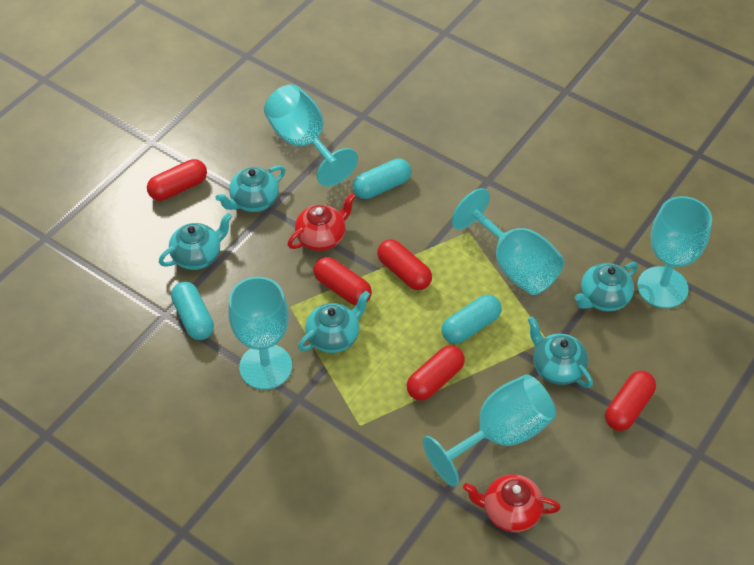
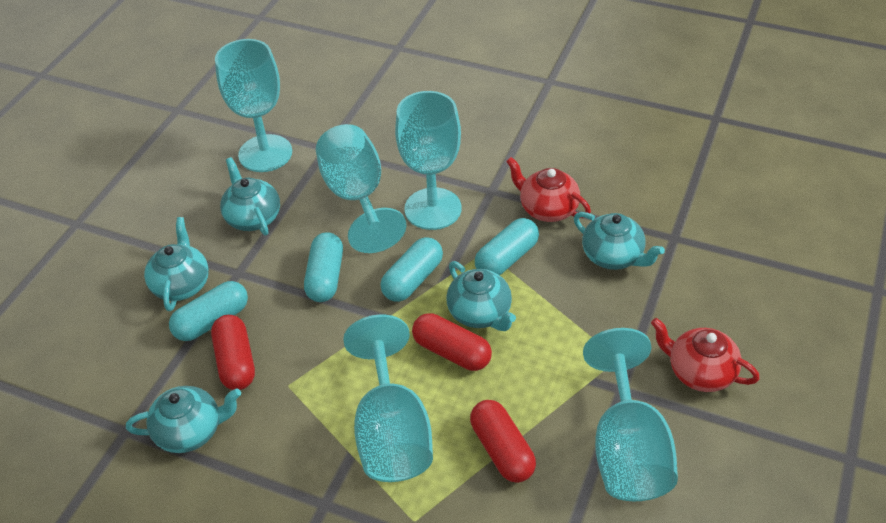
red capsule: [147,159,207,201] [313,257,372,305] [377,239,432,290] [407,345,465,401] [605,371,656,431] = 5 -> [211,315,255,390] [412,313,492,371] [470,400,536,483] = 3
turquoise capsule: [171,282,214,340] [353,159,411,199] [442,295,502,344] = 3 -> [169,281,248,341] [304,232,343,302] [380,237,443,302] [475,218,539,275] = 4

